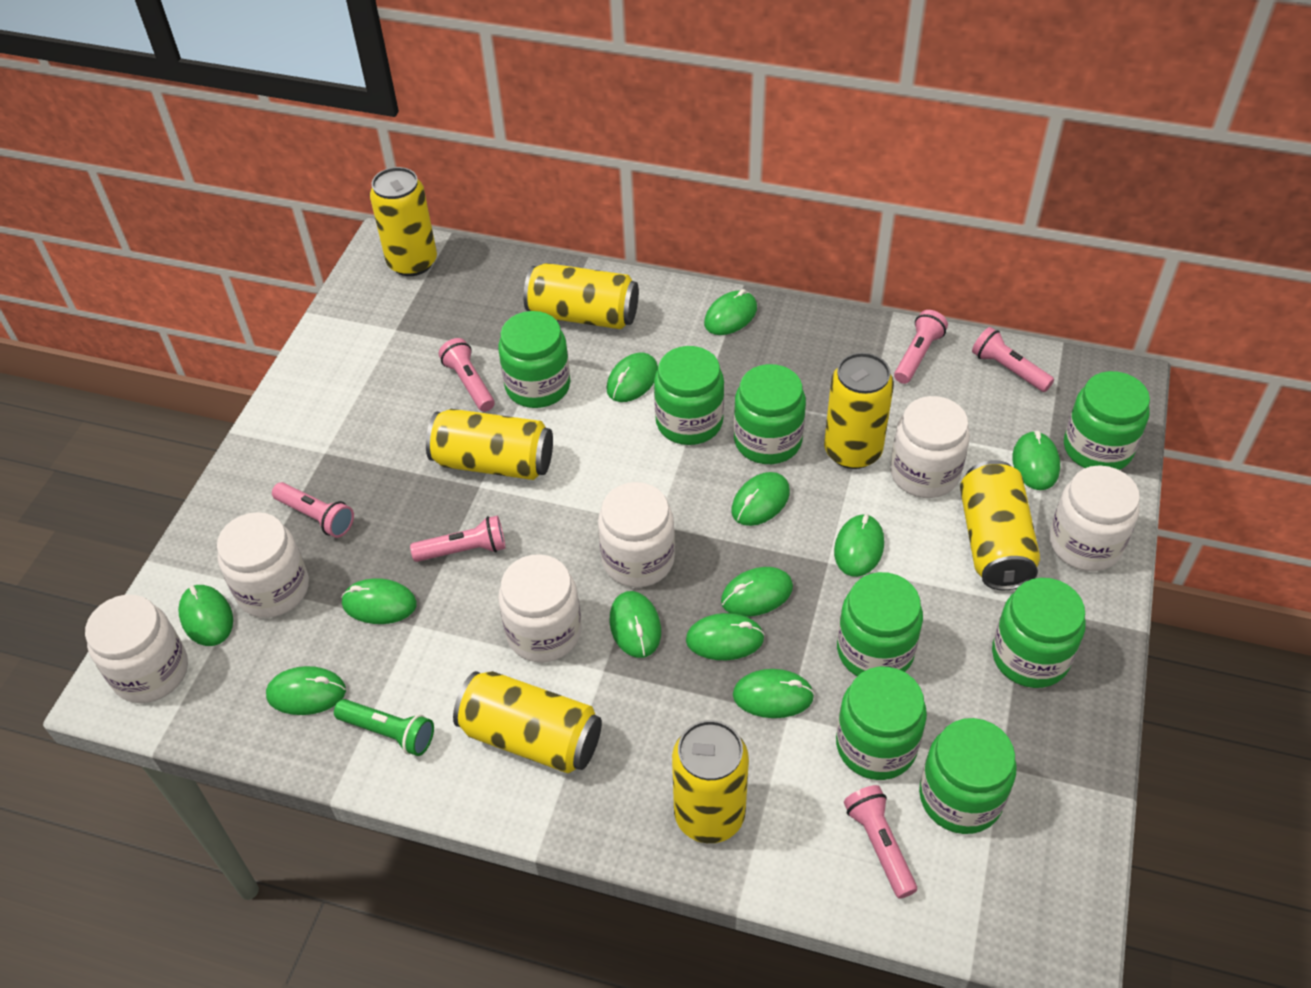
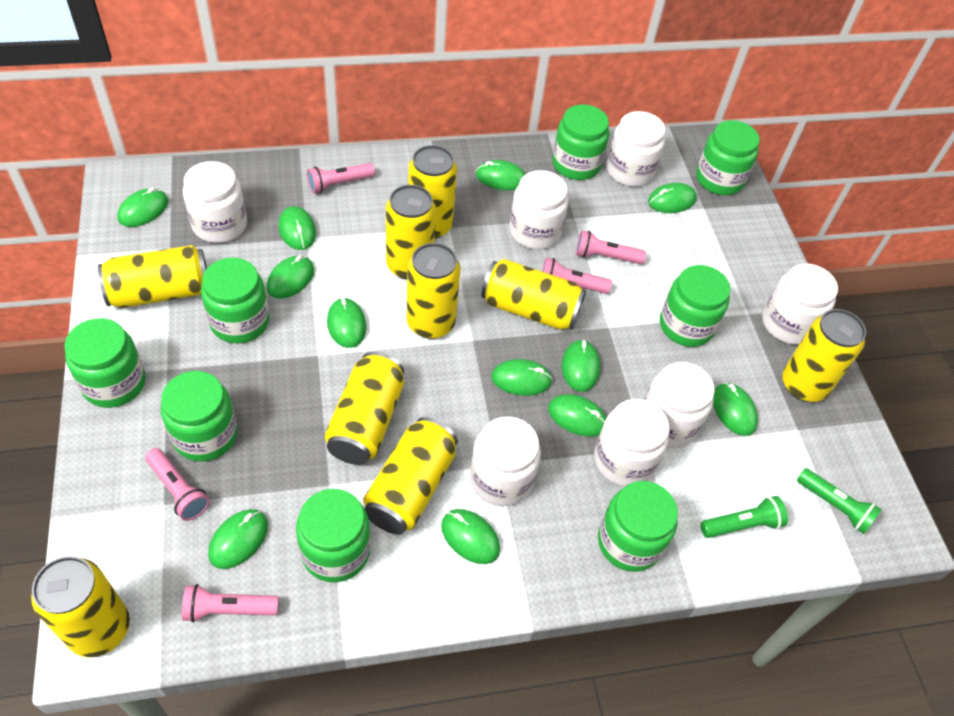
green flashlight: [334,699,434,756] = 1 -> [701,496,788,538] [797,468,882,534] = 2
pink flashlight: [272,482,354,538] [410,516,505,562] [439,338,495,412] [844,785,917,899] [894,310,948,384] [972,327,1054,392] = 6 -> [145,448,210,521] [182,584,279,622] [307,163,375,194] [542,257,612,294] [576,230,646,264] = 5
white jar: [85,595,188,703] [217,512,309,618] [498,554,582,662] [598,482,675,587] [890,396,970,498] [1049,465,1140,571] = 6 -> [183,161,247,243] [470,416,541,506] [509,170,569,249] [594,399,669,486] [606,111,665,187] [644,362,715,448] [762,263,838,344] = 7
yellow can: [370,167,437,276] [426,409,553,480] [453,671,602,773] [523,263,639,329] [672,720,749,843] [824,353,894,469] [960,460,1040,590] = 7 -> [31,556,130,658] [98,245,207,308] [324,352,404,465] [363,417,458,535] [386,185,436,280] [406,243,460,339] [408,145,457,239] [481,259,586,330] [782,309,866,402] = 9

